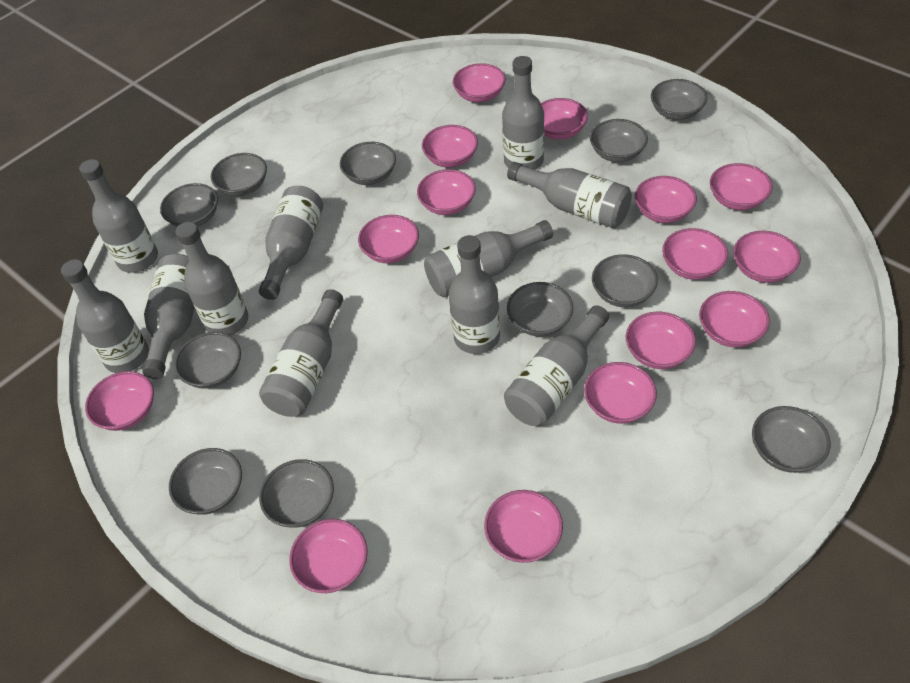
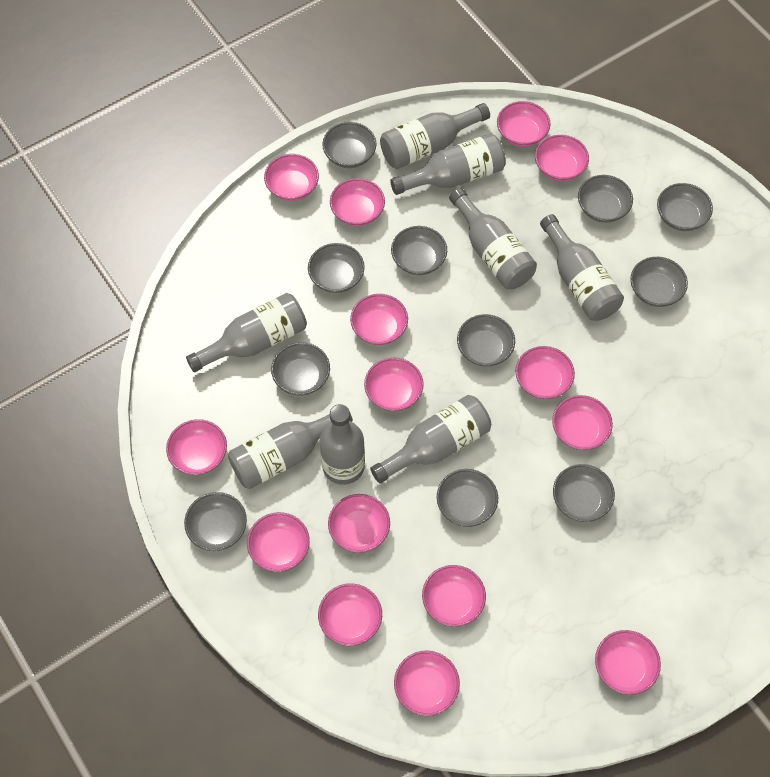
grey bottle: [61,260,149,373] [79,159,158,273] [142,254,195,379] [175,222,248,336] [259,186,323,300] [259,289,343,417] [424,220,553,297] [449,235,500,354] [502,56,544,170] [504,305,609,426] [507,162,632,228] = 11 -> [186,293,307,372] [228,413,353,489] [320,404,365,485] [370,395,491,483] [380,103,490,169] [390,133,506,195] [449,188,537,289] [540,214,624,321] = 8

